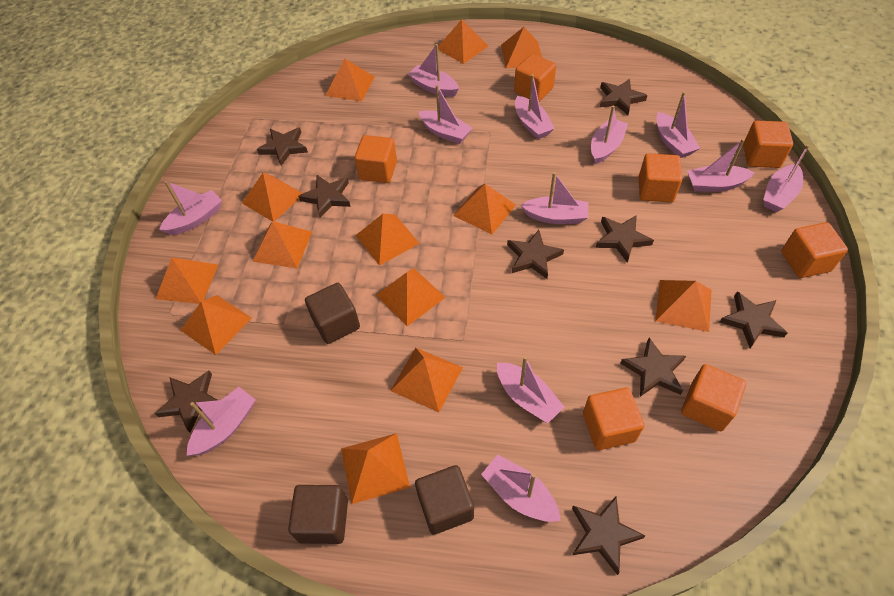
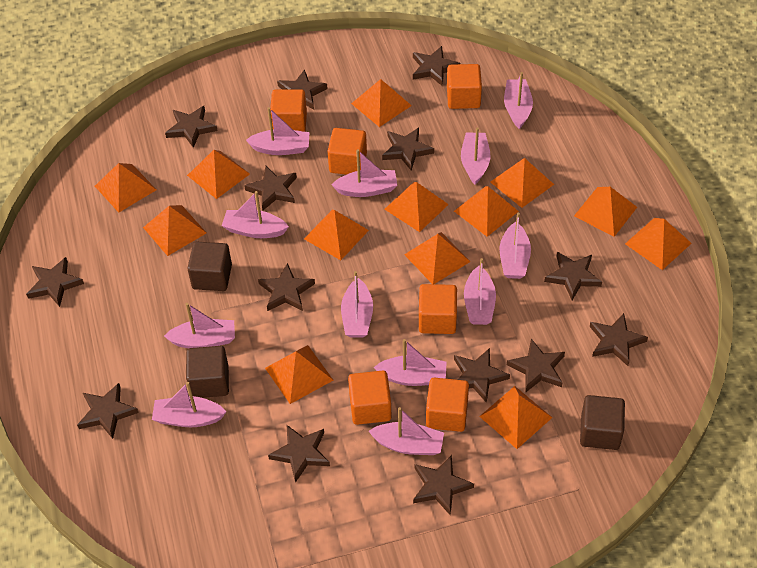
brown star: [155,370,217,433] [257,127,308,166] [298,175,351,218] [507,230,564,279] [572,497,645,575] [595,215,654,263] [600,79,648,115] [620,338,686,397] [720,292,787,348] = 9 -> [26,257,84,307] [77,383,139,439] [165,106,217,148] [244,166,297,210] [258,263,315,311] [268,425,330,483] [277,69,327,109] [382,127,434,171] [413,46,460,86] [413,455,474,516] [454,348,510,403] [507,339,565,393] [544,252,602,300] [590,313,648,366] = 14
orange cube: [355,135,397,183] [514,54,556,102] [583,388,644,450] [639,153,683,202] [681,364,746,431] [743,121,793,168] [781,222,848,278] = 7 -> [270,89,307,132] [327,128,367,175] [348,370,392,425] [419,284,457,334] [426,378,469,432] [447,64,482,109] = 6

